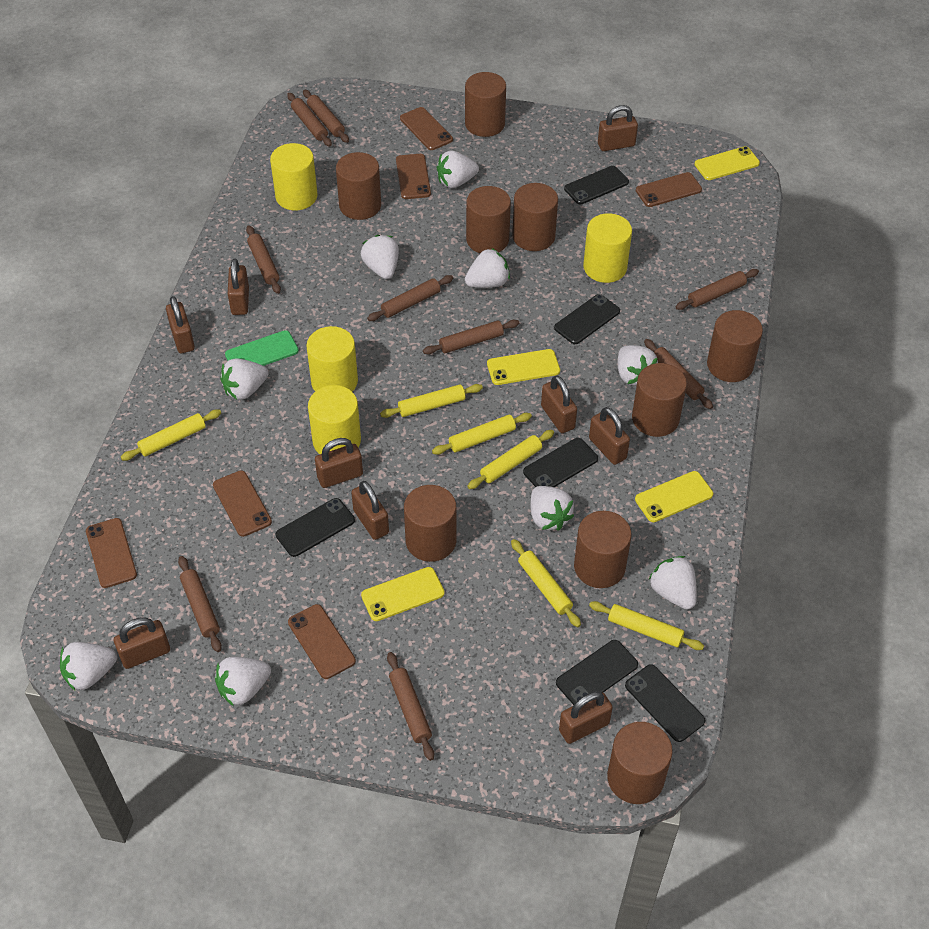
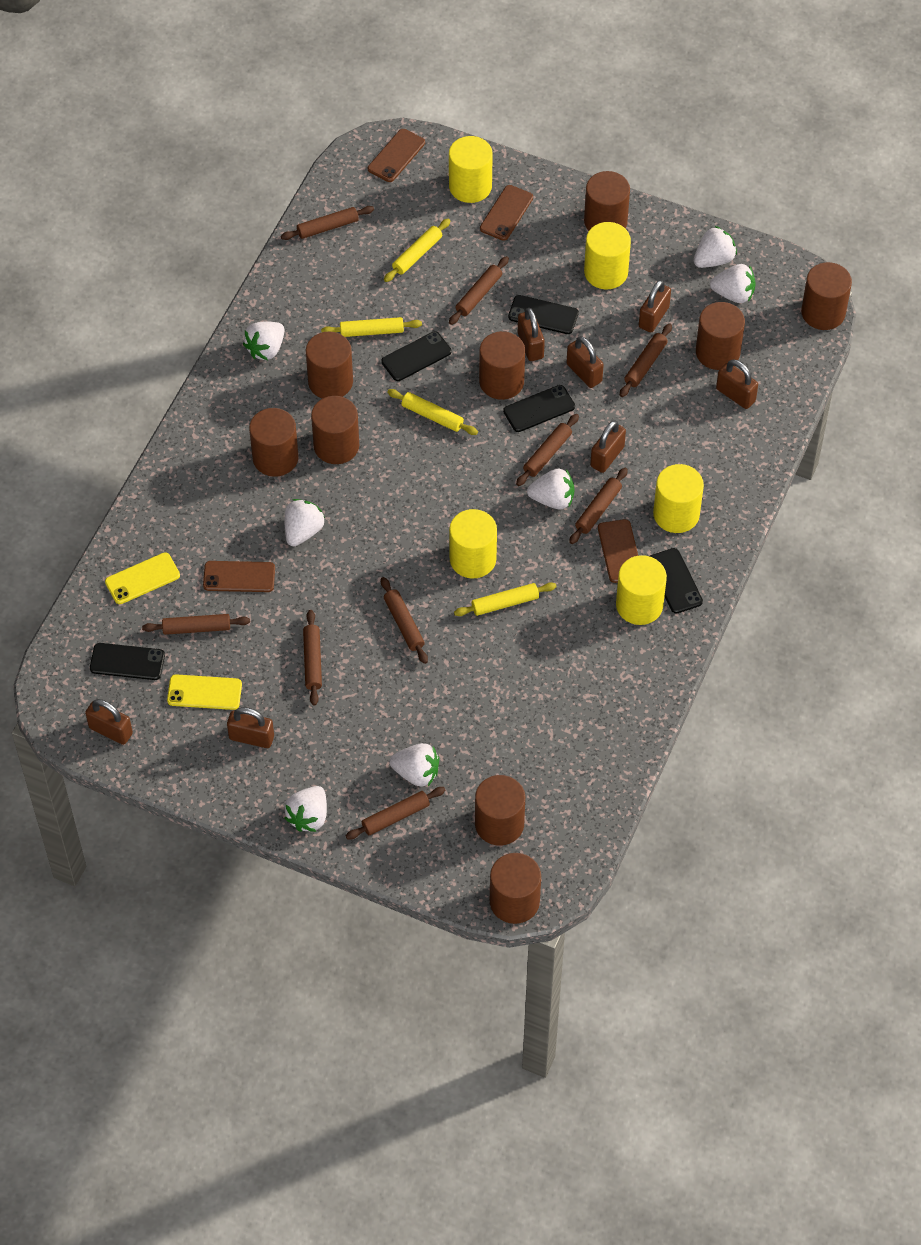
black phone: [276,498,355,557] [523,438,598,487] [554,294,620,344] [556,640,638,705] [564,166,629,204] [625,664,705,742] = 6 -> [90,643,165,680] [381,331,451,381] [503,385,575,432] [508,295,579,334] [649,548,703,613] = 5
brown padlock: [114,617,170,669] [166,296,195,353] [228,259,249,315] [315,438,363,488] [351,481,389,540] [541,375,577,433] [559,691,613,744] [589,407,630,465] [598,105,638,151] = 9 -> [85,699,133,745] [227,707,274,748] [518,308,545,361] [567,336,604,388] [590,420,626,473] [639,280,671,332] [716,360,758,409] = 7
brown phone: [86,518,137,588] [213,470,272,537] [288,604,356,679] [396,154,431,199] [400,107,453,150] [636,172,702,207] = 6 -> [203,561,275,592] [368,129,425,182] [480,185,533,241] [598,519,638,583] = 4
green phone: [225,330,299,366] = 1 -> none = 0
white strawberry: [60,642,117,690] [215,657,271,706] [220,359,269,400] [361,235,399,279] [437,151,479,188] [465,248,510,288] [531,486,574,531] [618,345,658,386] [649,556,697,610] = 9 -> [243,321,284,360] [284,786,327,832] [285,499,325,546] [389,743,439,786] [527,469,574,510] [694,226,737,268] [710,264,756,303] = 7
yellow cylinder: [270,143,318,210] [306,326,358,392] [308,385,361,454] [583,213,632,283] = 4 -> [449,136,493,203] [449,509,497,579] [584,222,631,289] [616,555,667,625] [653,464,704,533] = 5
yellow phone: [361,567,444,621] [487,349,560,385] [635,471,713,522] [694,146,760,180] = 4 -> [105,552,180,604] [167,674,242,710] = 2
yellow rolling pin: [121,410,221,461] [380,384,483,418] [432,413,532,455] [467,430,554,489] [511,539,581,627] [589,601,704,650] = 6 -> [321,317,422,337] [384,218,451,282] [387,389,478,435] [454,582,557,616] = 4

